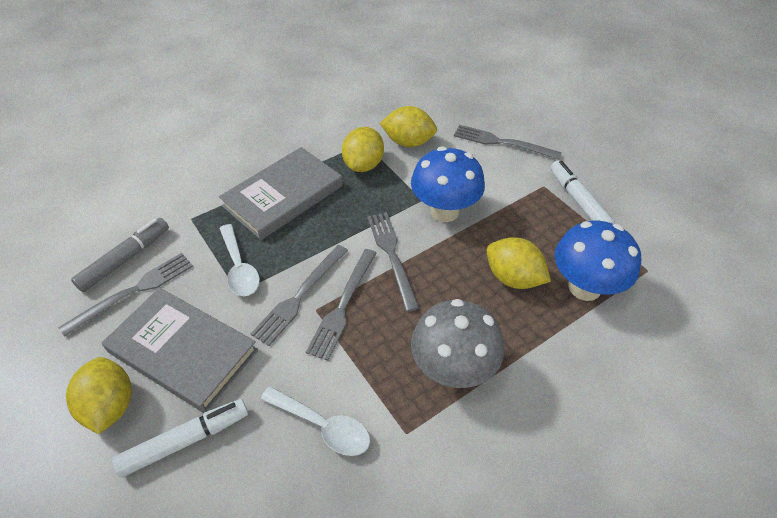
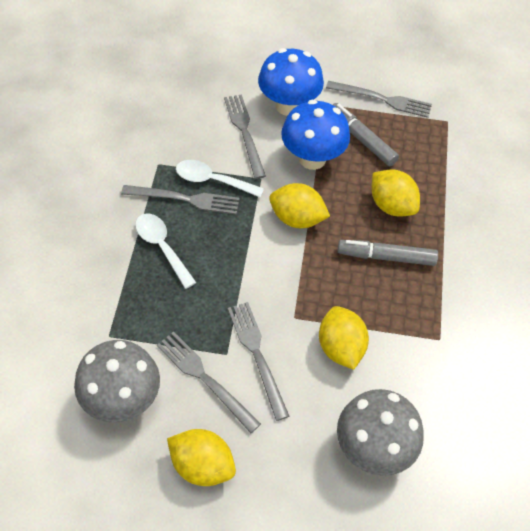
grey book: [102,288,258,413] [219,147,343,240] = 2 -> none = 0
grey marker: [71,218,169,292] = 1 -> [333,103,399,166] [338,240,438,266] = 2
grey mushroom: [411,299,504,388] = 1 -> [74,340,160,422] [337,389,424,476] = 2
white marker: [112,399,248,478] [550,160,616,224] = 2 -> none = 0

